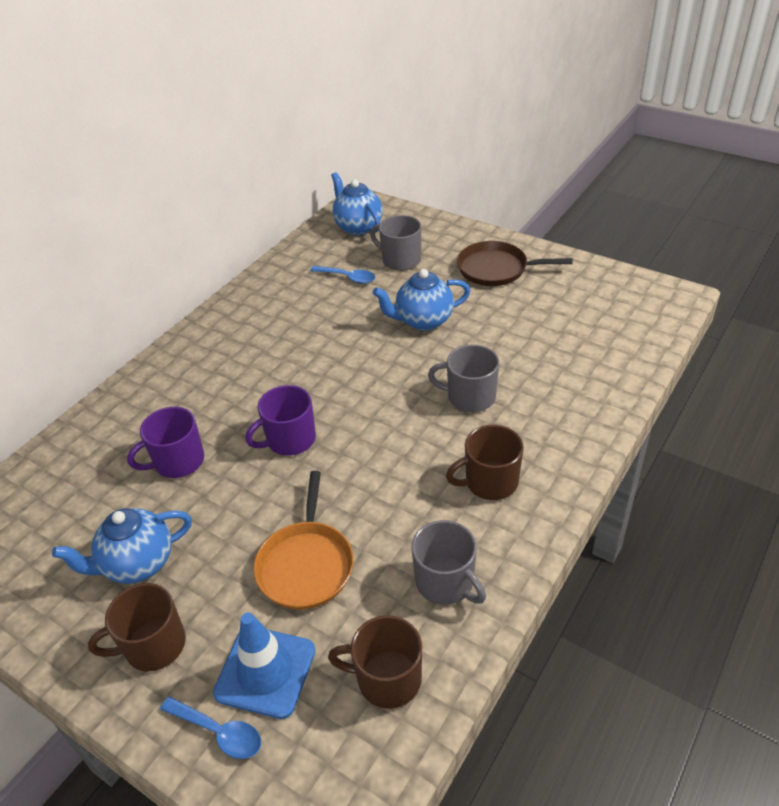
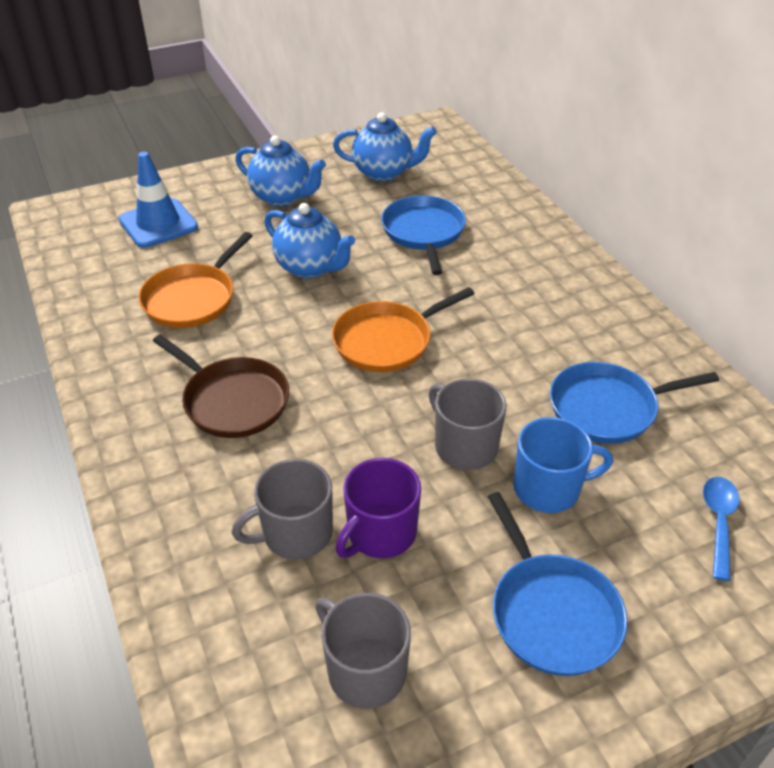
blue mug: none = 0 -> [514,417,613,513] = 1
blue pan: none = 0 -> [381,196,466,275] [488,492,628,676] [550,362,719,444] = 3
blue spoon: [160,696,261,759] [310,266,375,284] = 2 -> [703,477,740,581] = 1
brown mug: [88,583,186,672] [328,615,422,709] [446,425,524,500] = 3 -> none = 0
orange pan: [253,471,354,610] = 1 -> [138,232,253,328] [332,287,475,372] = 2
purple mug: [127,407,204,478] [245,385,316,456] = 2 -> [335,458,421,558] = 1

